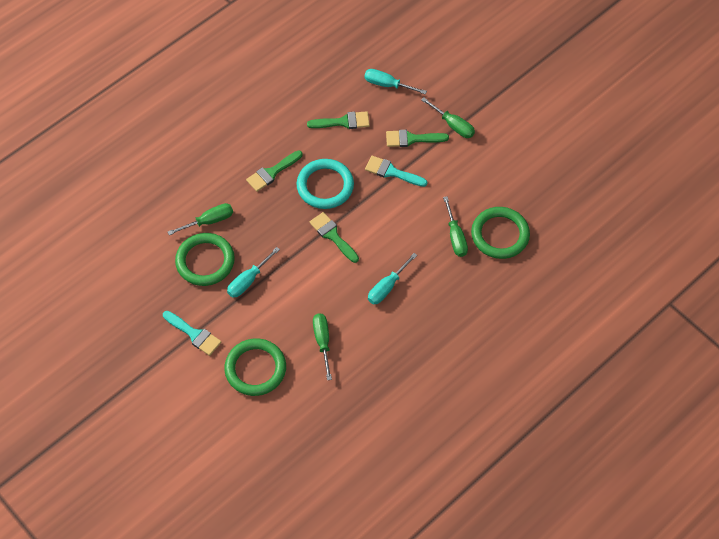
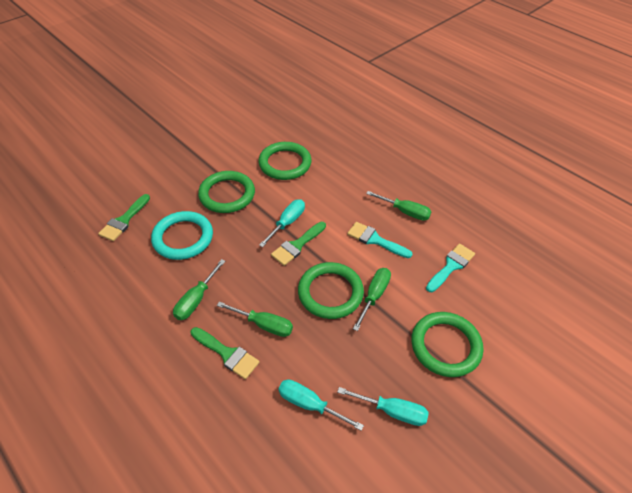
green brush: [246,150,303,192] [307,111,370,129] [310,212,359,263] [386,130,449,147] = 4 -> [98,194,150,241] [191,327,259,379] [271,222,326,266] = 3
green ring: [175,233,235,286] [224,338,286,396] [471,207,530,259] = 3 -> [198,171,255,213] [258,142,312,180] [298,262,364,319] [411,312,483,377] = 4

